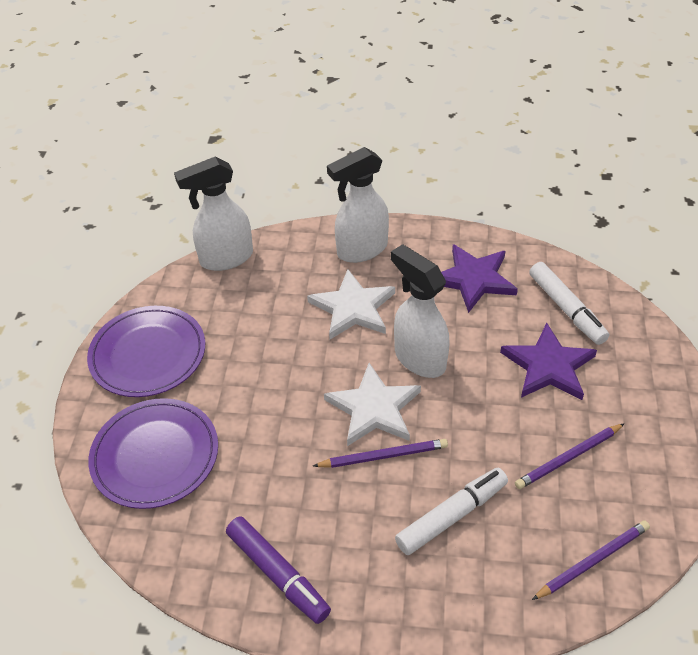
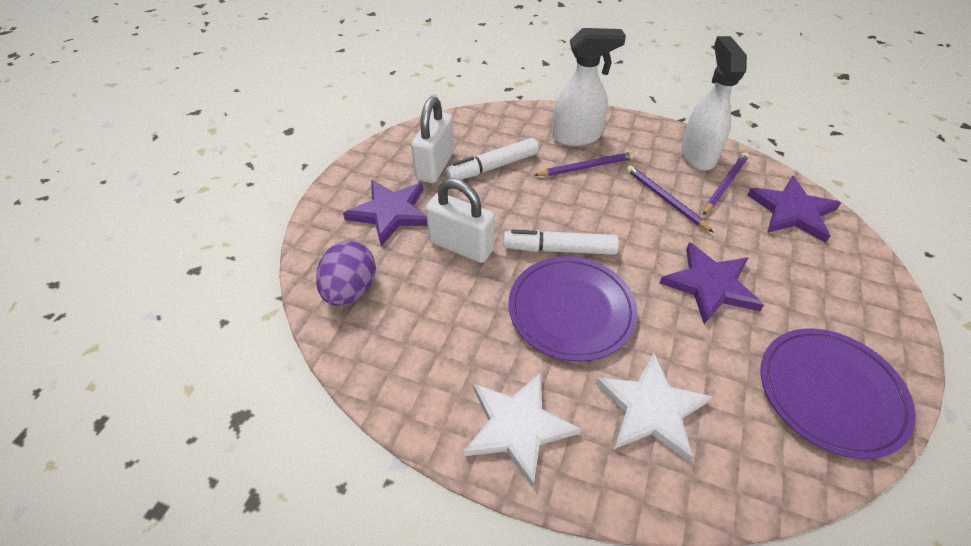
purple egg: none = 0 -> [316,241,376,306] = 1
purple marker: [226,516,331,624] = 1 -> none = 0
purple star: [441,244,518,313] [500,323,597,400] = 2 -> [343,180,428,246] [660,242,764,324] [747,175,841,243] = 3
white padlock: none = 0 -> [411,97,454,183] [426,178,495,263] = 2
white spray bottle: [174,157,253,271] [327,147,389,263] [391,244,449,378] = 3 -> [552,28,626,146] [681,36,747,171] = 2

